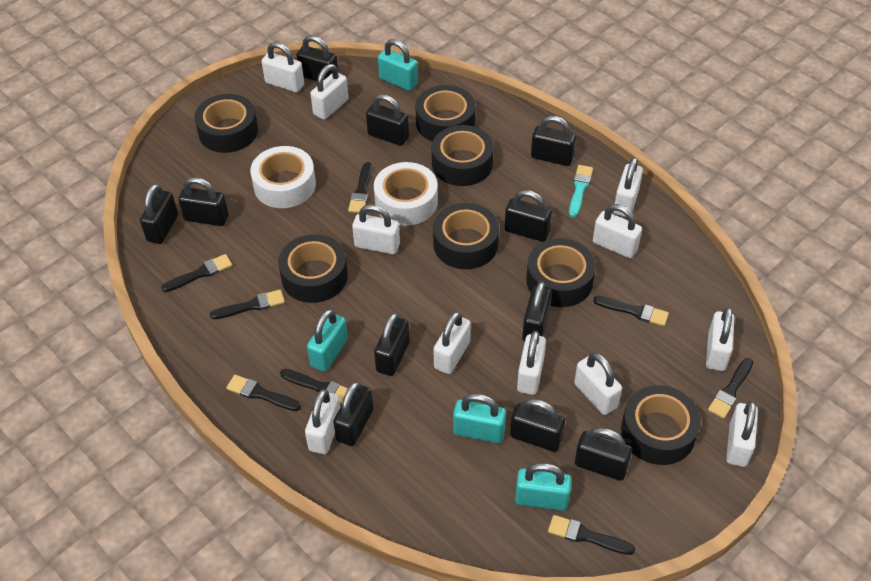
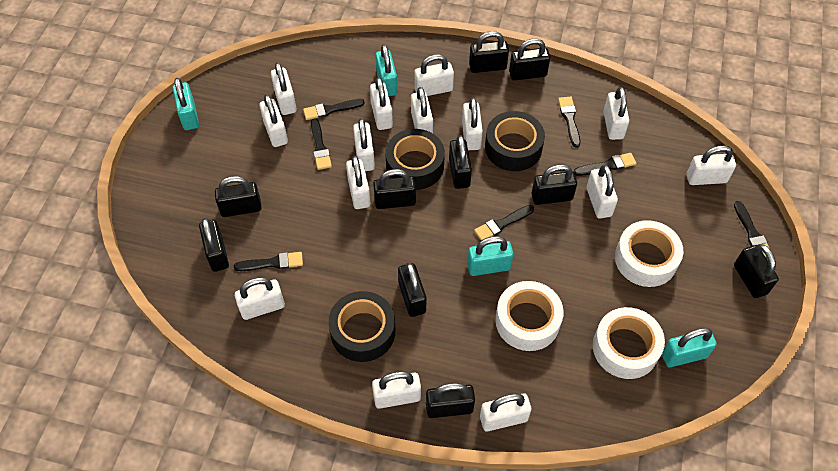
black brush: [161,254,232,292] [210,290,285,319] [226,375,301,411] [280,369,348,404] [348,162,372,213] [548,515,635,555] [593,296,669,326] [708,358,753,419] = 8 -> [234,252,303,271] [303,99,365,120] [311,118,332,170] [474,205,534,240] [558,97,580,148] [574,153,636,176] [734,201,770,257] = 7
black padlock: [140,184,178,244] [178,177,229,226] [297,35,339,81] [333,381,373,446] [366,94,409,146] [374,313,410,376] [505,190,552,242] [510,399,565,452] [522,281,552,342] [531,116,576,166] [575,428,632,481] = 11 -> [199,218,229,272] [215,176,262,217] [373,169,416,209] [398,262,426,317] [426,383,475,418] [449,135,472,189] [469,31,509,73] [509,38,550,80] [532,164,577,205] [734,244,779,298] = 10
black tape: [194,94,258,153] [278,234,348,303] [415,85,475,142] [431,125,494,186] [433,203,499,269] [526,238,596,307] [621,385,701,465] = 7 -> [328,291,395,362] [385,129,445,190] [485,111,545,171] = 3
turquoise brush: [569,165,593,217] = 1 -> none = 0
white padlock: [262,42,304,93] [305,389,340,454] [310,64,348,120] [352,204,400,254] [434,311,471,374] [517,331,546,395] [574,353,622,415] [593,204,642,258] [614,157,643,217] [706,307,735,371] [726,401,758,467] = 11 -> [235,277,285,320] [260,95,288,147] [271,63,296,115] [346,156,370,209] [353,118,375,171] [370,77,393,130] [372,371,421,409] [411,87,433,133] [414,54,454,96] [462,98,483,150] [480,393,531,431] [586,165,618,219] [603,87,629,140] [687,145,736,185] = 14
white tape: [250,146,316,208] [374,162,438,226] = 2 -> [495,281,564,351] [593,307,665,379] [615,220,683,287] = 3

